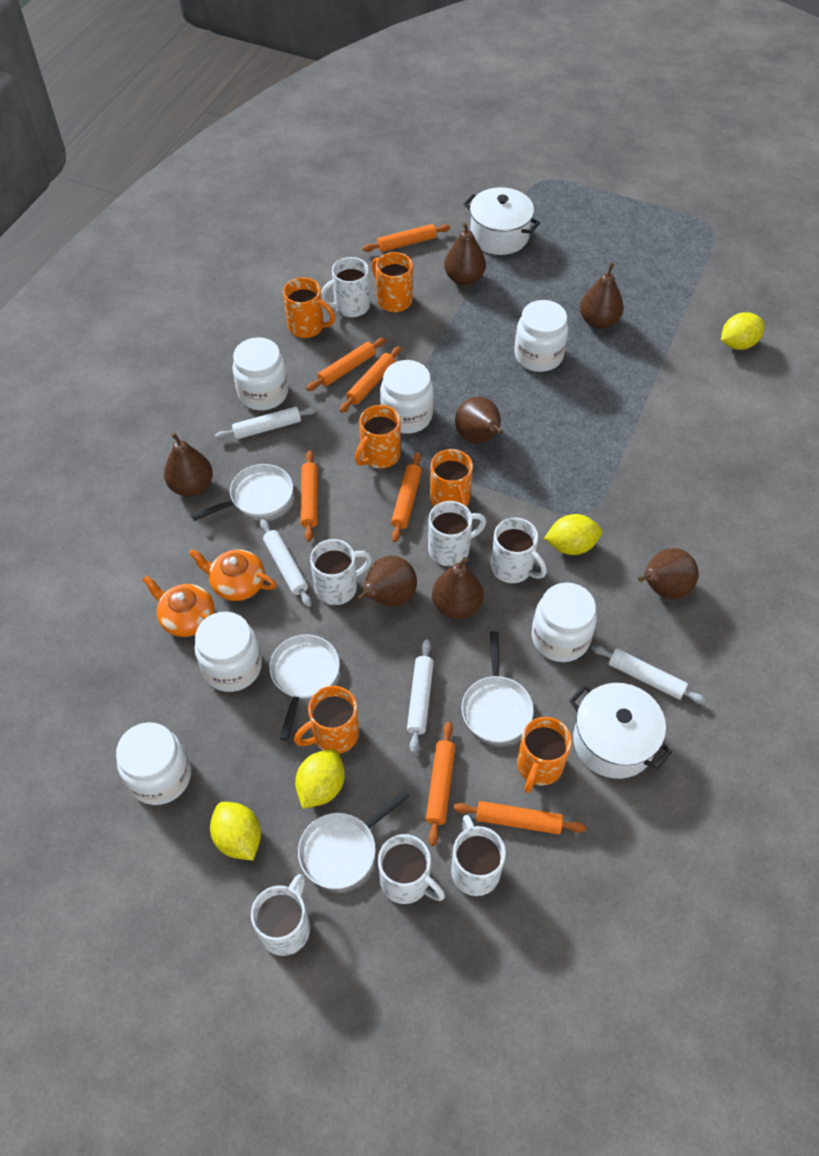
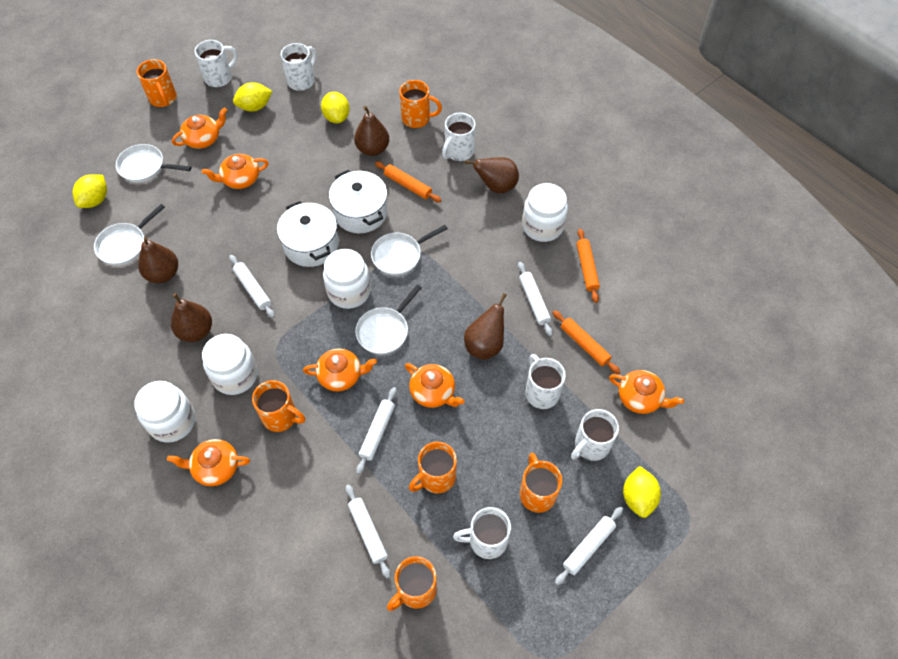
brown pear: [164,432,213,497] [357,555,417,607] [432,557,484,619] [444,222,486,285] [455,396,503,443] [580,263,624,329] [638,548,699,599] = 7 -> [138,236,178,283] [171,293,212,342] [354,106,389,156] [464,293,507,360] [465,157,519,193] = 5
orange rolling pin: [300,450,318,542] [306,338,386,391] [340,346,401,413] [363,224,450,252] [391,453,422,542] [426,722,455,846] [453,801,586,835] = 7 -> [375,161,442,202] [553,310,620,374] [577,229,600,303] = 3
orange teapot: [142,576,214,637] [189,549,276,601] = 2 -> [167,439,250,486] [172,108,227,149] [202,154,269,189] [303,349,377,391] [405,363,465,408] [609,370,684,414] = 6
white jar: [116,722,191,805] [195,612,262,692] [232,337,288,410] [380,360,434,434] [514,300,568,372] [532,582,597,662] = 6 -> [134,381,195,443] [202,334,258,395] [323,249,371,309] [522,183,568,242] = 4
white mug: [251,874,310,956] [310,539,372,605] [321,257,370,317] [378,834,445,904] [428,501,486,566] [451,815,506,896] [491,518,547,583] = 7 -> [195,40,237,87] [281,43,316,91] [442,113,476,161] [453,507,511,559] [525,354,566,409] [571,409,619,461] = 6
white rolling pin: [215,406,317,440] [260,519,312,607] [407,640,434,753] [591,645,706,704] = 4 -> [229,255,275,318] [345,484,390,579] [356,387,397,474] [518,262,553,336] [555,507,623,585] = 5

